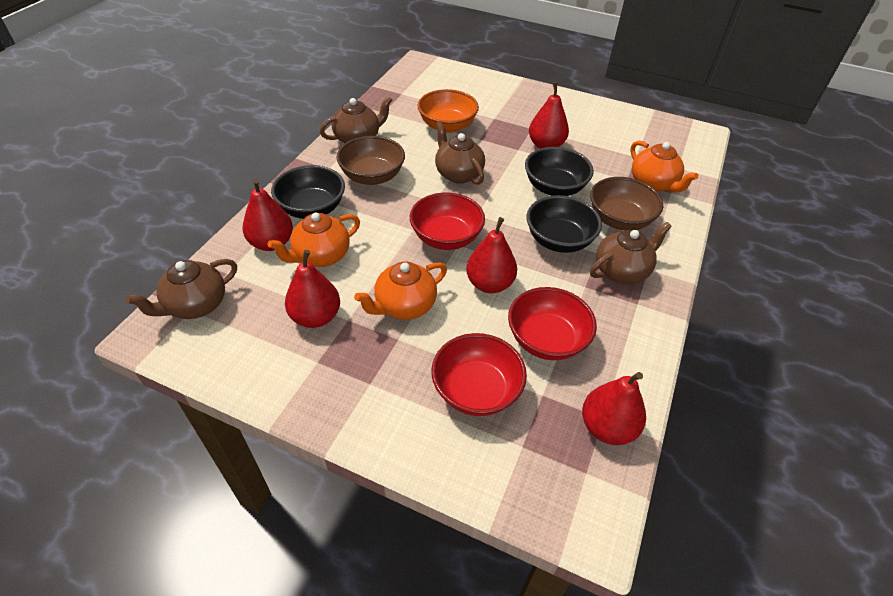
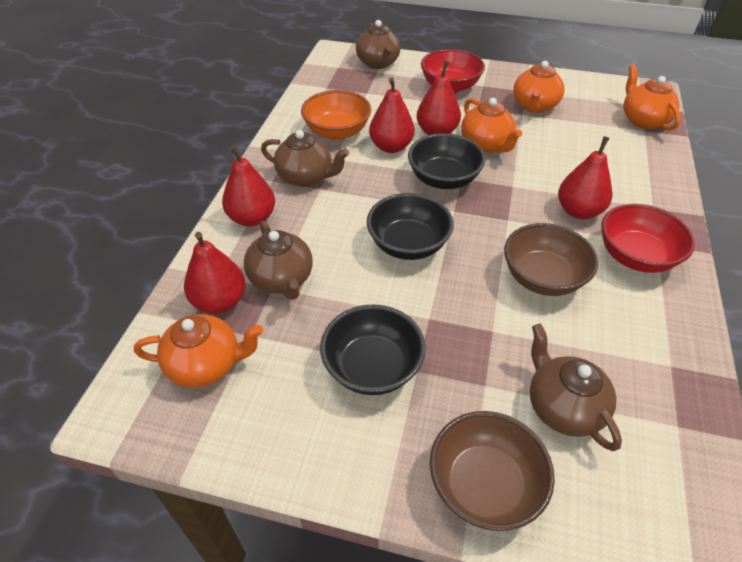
orange teapot: [268,213,360,267] [354,261,447,320] [630,141,698,192] = 3 -> [134,314,263,388] [461,98,522,153] [513,61,564,113] [623,65,681,131] = 4
red bowl: [410,193,485,250] [431,333,527,416] [508,287,597,360] = 3 -> [421,49,485,93] [601,204,695,273] = 2

